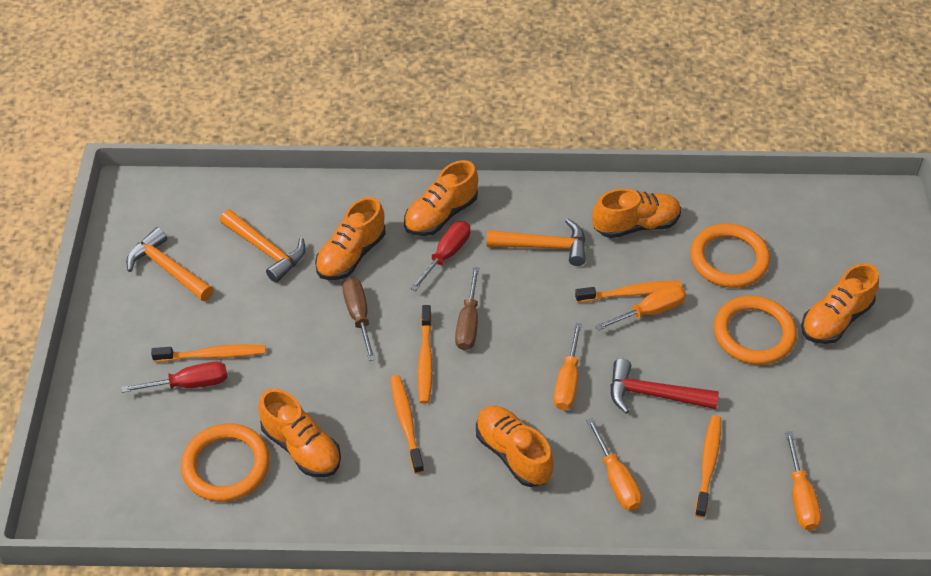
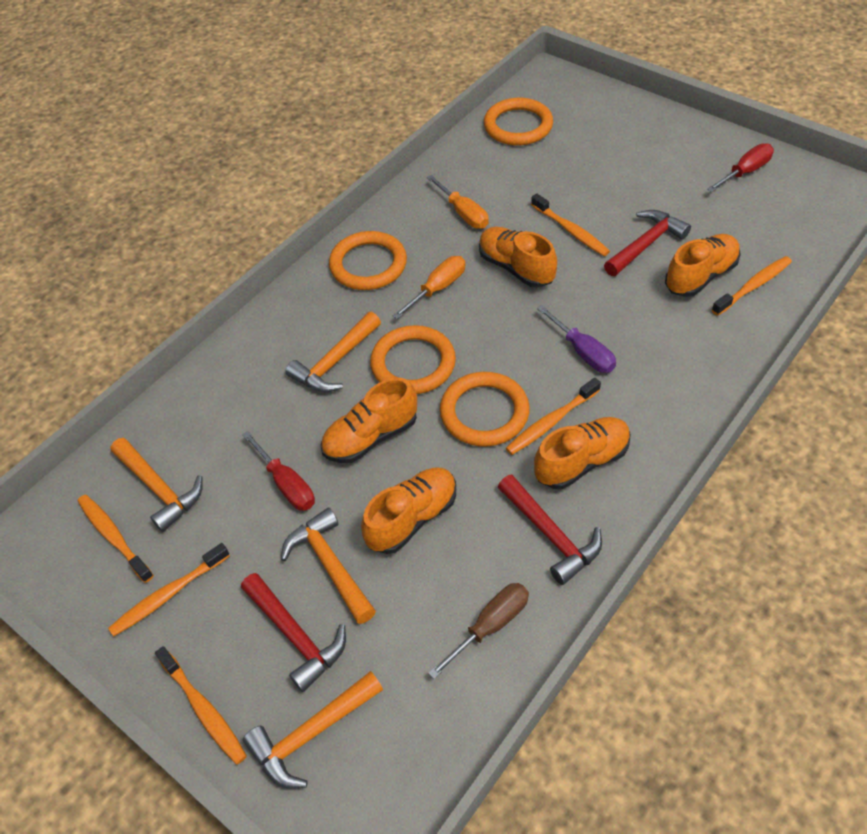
brown screwdriver: [342,278,376,361] [455,267,479,350] = 2 -> [428,583,529,679] = 1
orange hammer: [126,227,213,301] [220,209,306,283] [486,218,586,266] = 3 -> [110,438,203,532] [243,671,383,788] [281,508,376,624] [285,312,381,392] = 4
orange ring: [181,423,270,502] [690,224,770,288] [714,296,797,365] = 3 -> [329,231,407,290] [370,325,456,394] [440,372,530,447] [484,98,553,145] = 4
orange screwdriver: [554,322,582,410] [586,418,642,510] [595,285,686,331] [785,431,821,531] = 4 -> [393,256,466,319] [427,175,489,229] = 2
orange shoe: [258,388,341,477] [315,197,385,280] [404,160,478,236] [476,406,554,487] [592,189,681,238] [801,263,879,344] = 6 -> [321,378,417,463] [361,467,456,554] [479,227,557,288] [534,417,631,489] [665,234,741,297] = 5
orange toothbrush: [151,344,265,362] [391,375,424,474] [418,305,433,404] [575,281,682,303] [695,415,721,518] = 5 -> [78,495,154,583] [108,543,230,636] [155,646,247,765] [506,378,601,455] [531,193,610,256] [712,256,792,316] = 6
purple screwdriver: none = 0 -> [537,305,616,373] = 1
red hammer: [610,359,719,414] = 1 -> [241,573,346,692] [498,474,602,585] [604,210,691,276] = 3

